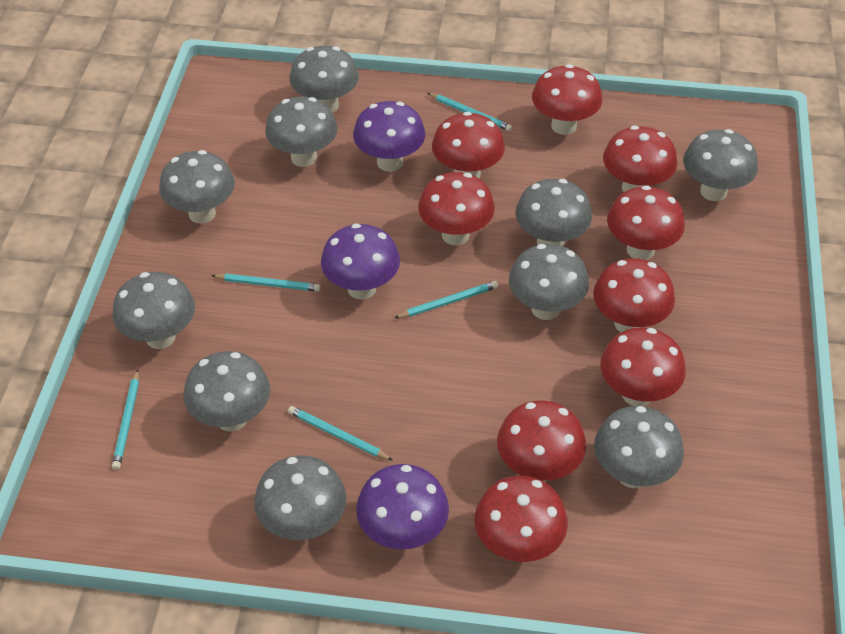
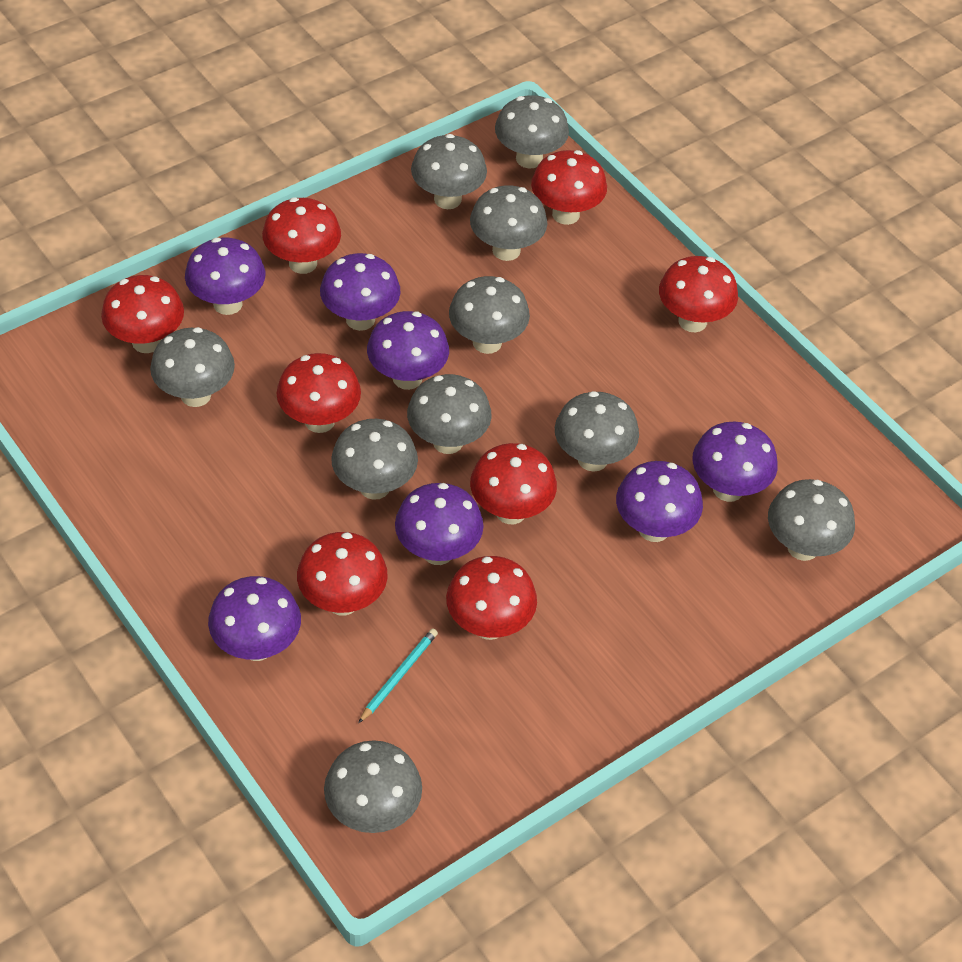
purple mushroom: [321,223,400,300] [353,101,425,172] [356,464,449,550] = 3 -> [185,238,265,315] [208,576,301,661] [320,253,400,331] [367,311,449,390] [395,483,484,565] [616,461,703,542] [693,422,778,502] = 7
red mushroom: [418,172,495,245] [432,112,505,179] [475,476,568,562] [497,400,586,482] [532,64,602,135] [593,258,675,332] [600,327,686,406] [603,126,677,192] [607,185,685,260] = 9 -> [101,275,184,353] [262,197,341,274] [276,353,361,433] [297,532,388,616] [446,556,537,640] [470,443,557,524] [531,150,607,225] [659,256,738,332] = 8
turquoise pencil: [112,369,139,470] [211,273,321,292] [288,406,393,461] [394,281,498,318] [428,93,512,131] = 5 -> [358,628,438,723] = 1

